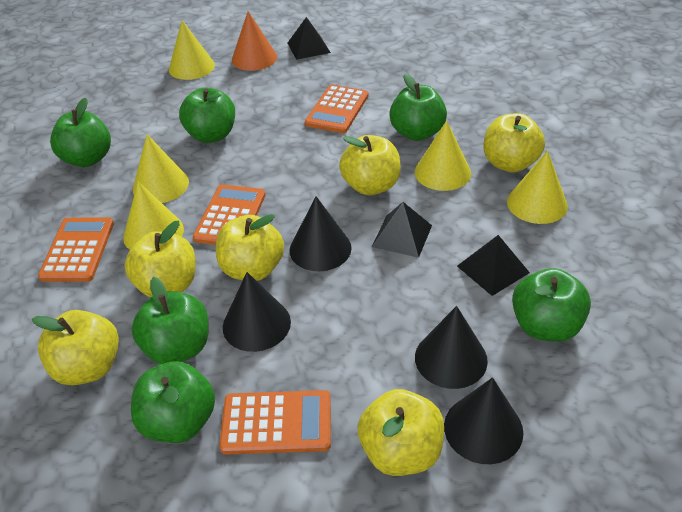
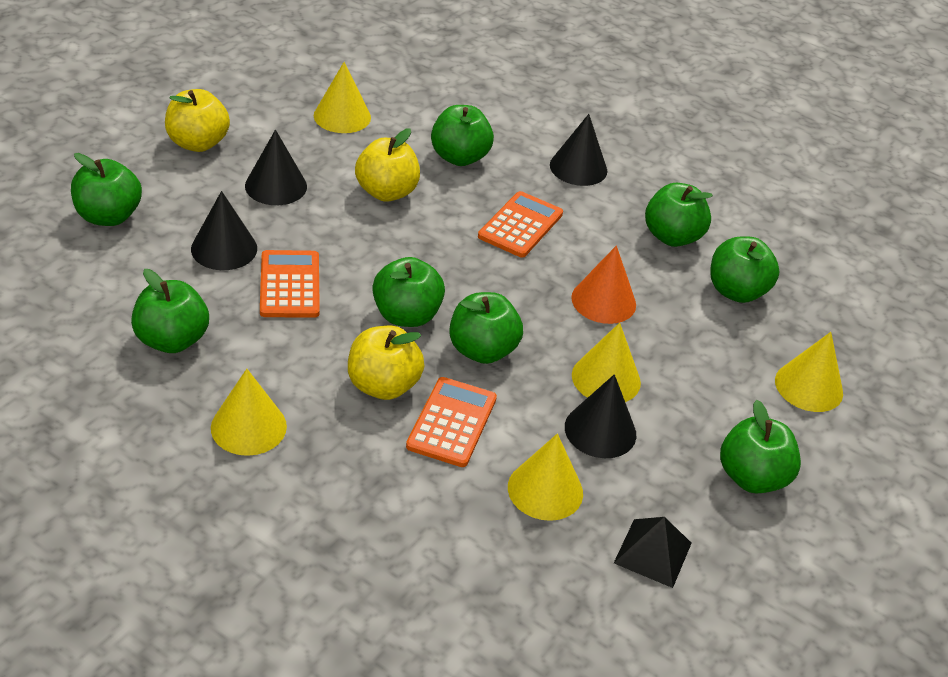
black pyramid: [287,17,331,60] [372,202,432,258] [457,235,530,296] = 3 -> [614,517,692,588] = 1
green apple: [50,98,111,167] [131,361,215,443] [132,277,209,364] [179,87,235,143] [389,74,447,141] [512,268,591,342] = 6 -> [71,153,142,226] [131,269,209,353] [372,257,445,327] [431,105,494,166] [449,292,523,364] [645,183,713,247] [710,236,779,303] [720,400,801,493] = 8
orange calculator: [38,218,114,282] [193,185,266,245] [219,390,331,455] [305,85,368,133] = 4 -> [260,250,320,318] [406,377,497,467] [478,191,563,258] = 3
yellow apple: [32,310,119,385] [125,221,196,297] [216,214,284,281] [339,135,401,195] [358,389,444,476] [483,113,545,173] = 6 -> [165,89,230,152] [348,326,424,400] [355,128,420,202] = 3

